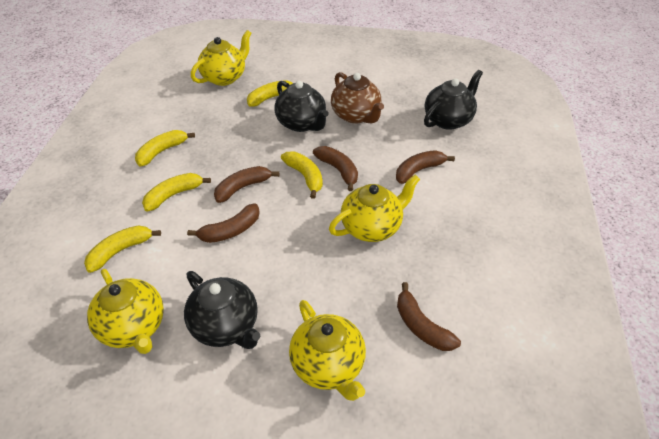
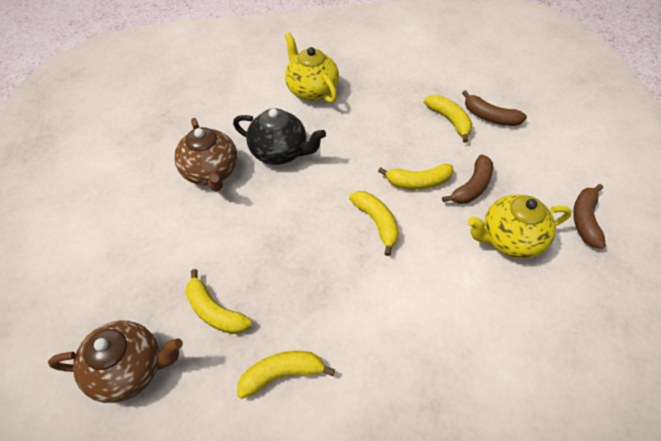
black teapot: [184,271,260,349] [275,81,329,132] [424,70,483,130] = 3 -> [233,108,326,165] = 1
brown banana: [187,203,260,243] [214,166,279,203] [313,146,358,191] [396,150,455,184] [397,282,461,351] = 5 -> [442,155,493,204] [462,90,527,126] [573,184,606,249] = 3
brown teapot: [331,72,384,124] = 1 -> [48,321,183,403] [174,118,237,192] = 2
yellow teapot: [87,269,164,354] [191,30,252,86] [289,300,366,401] [329,175,420,242] = 4 -> [285,33,339,103] [468,194,572,259] = 2

